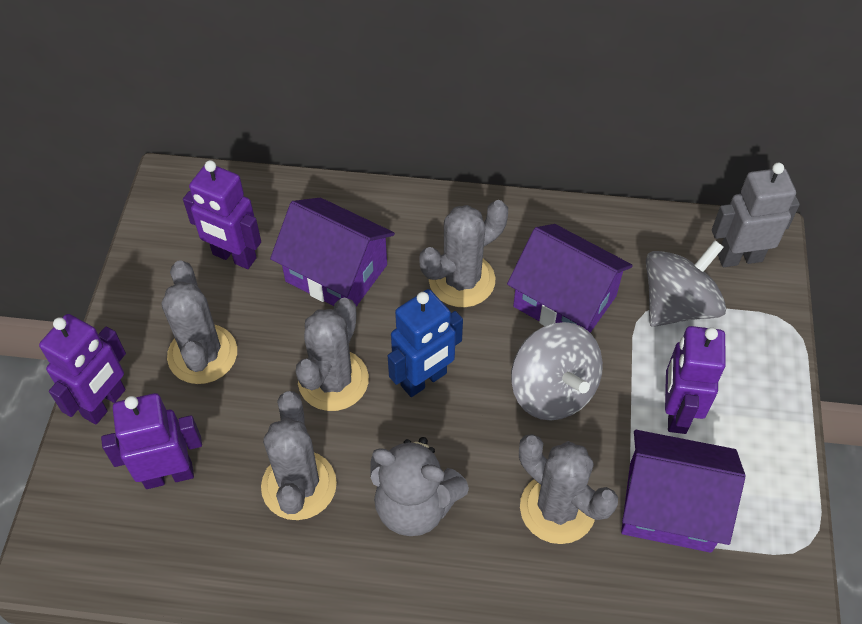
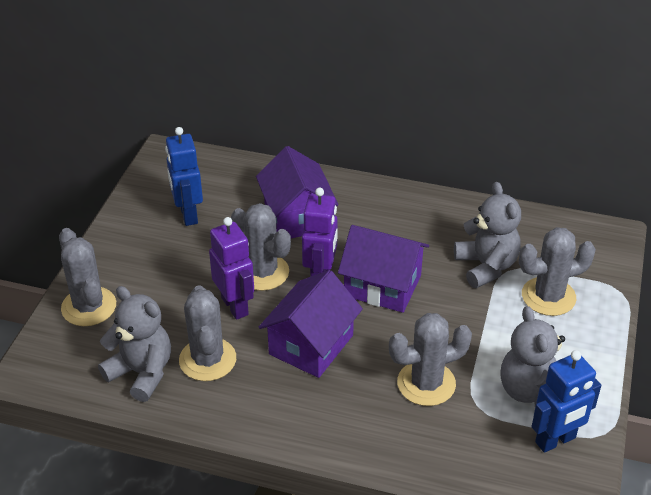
blue robot: [388,289,463,397] = 1 -> [165,127,203,226] [532,350,601,453] = 2
grey robot: [712,163,800,267] = 1 -> none = 0
grey spinning top: [511,322,603,421] [646,240,726,327] = 2 -> none = 0
grey teddy bear: [370,437,469,536] = 1 -> [98,286,171,402] [454,182,521,288] [501,306,565,407] = 3
purple robot: [39,314,126,425] [101,393,202,489] [183,160,261,269] [665,326,726,434] = 4 -> [209,217,254,320] [302,188,338,277] = 2

